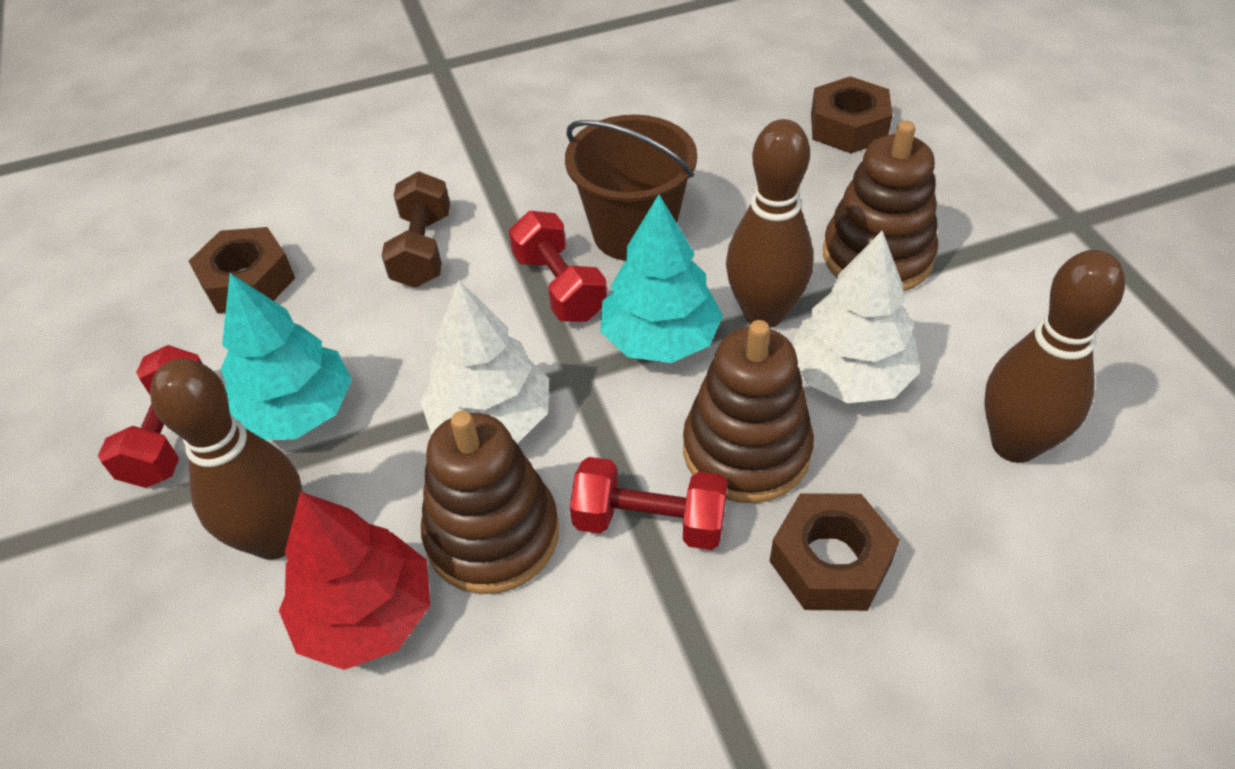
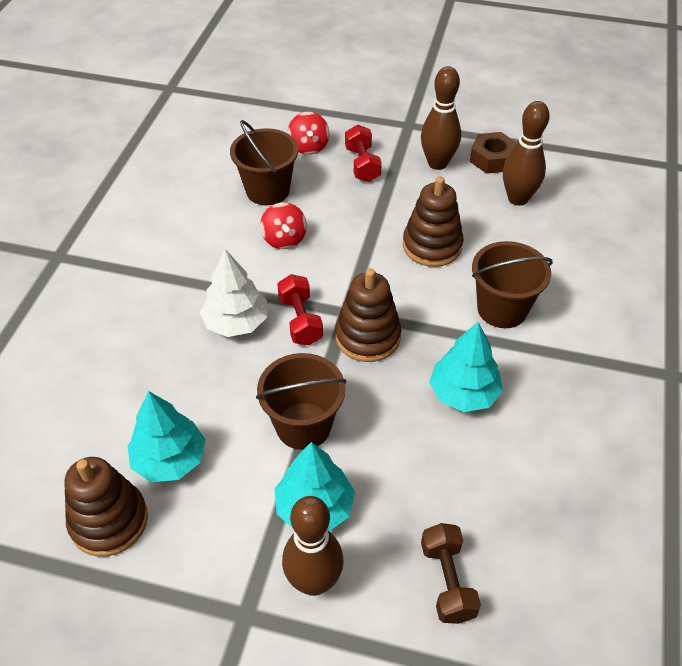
brown bucket: [565,115,697,261] = 1 -> [230,120,299,205] [256,353,346,450] [472,241,553,328] = 3
brown nut: [189,227,295,313] [769,493,900,611] [811,76,893,154] = 3 -> [470,132,517,174] = 1
red dumbbell: [98,345,203,488] [509,211,607,322] [570,457,728,550] = 3 -> [277,274,323,345] [345,125,382,182] = 2
red spinning top: none = 0 -> [260,202,307,249] [288,112,329,155] = 2
red tree: [279,492,430,670] = 1 -> none = 0
turquoise tree: [220,273,352,440] [601,194,723,363] = 2 -> [128,391,206,482] [274,442,355,531] [429,322,503,412] = 3
white tree: [420,280,549,443] [792,231,920,403] = 2 -> [200,249,267,337] = 1

